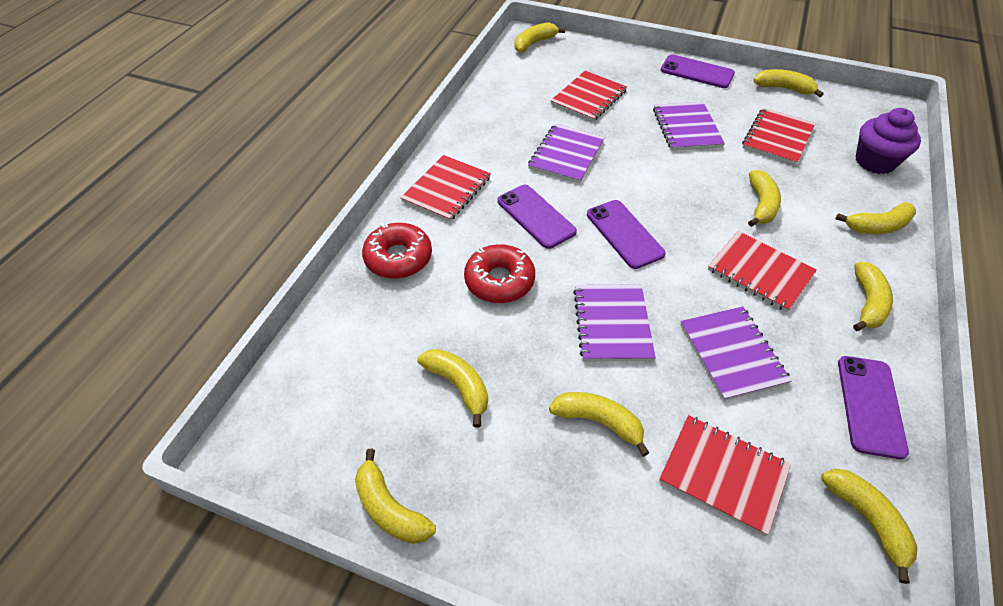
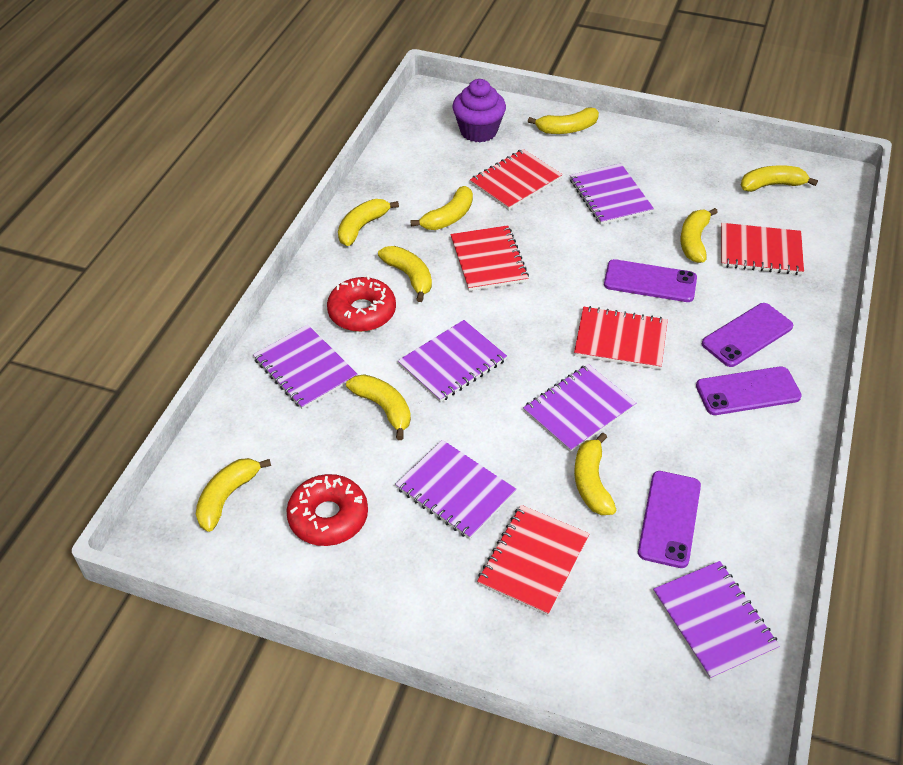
purple notebook: [528,124,605,183] [573,284,656,362] [653,102,725,151] [680,306,792,401] = 4 -> [253,325,357,410] [395,440,516,539] [398,320,507,402] [523,364,636,452] [570,164,654,225] [653,561,780,680] = 6

